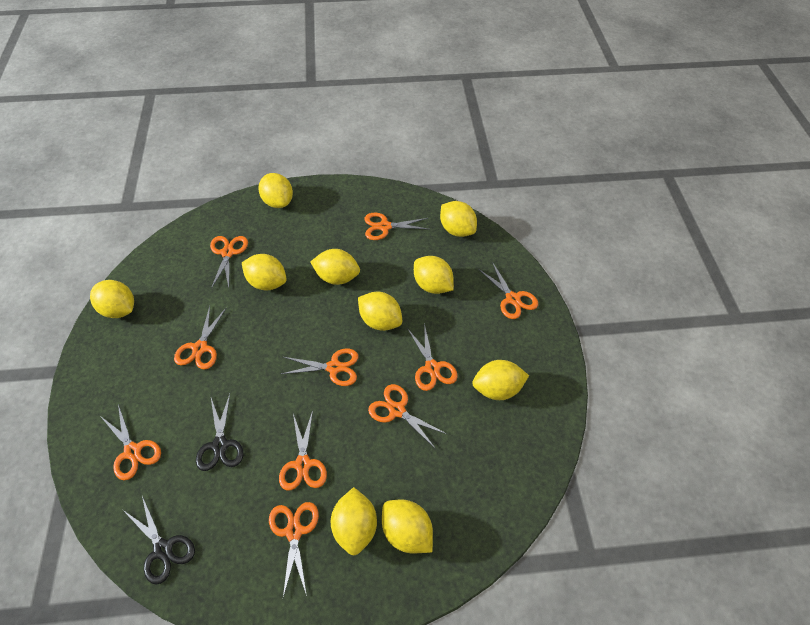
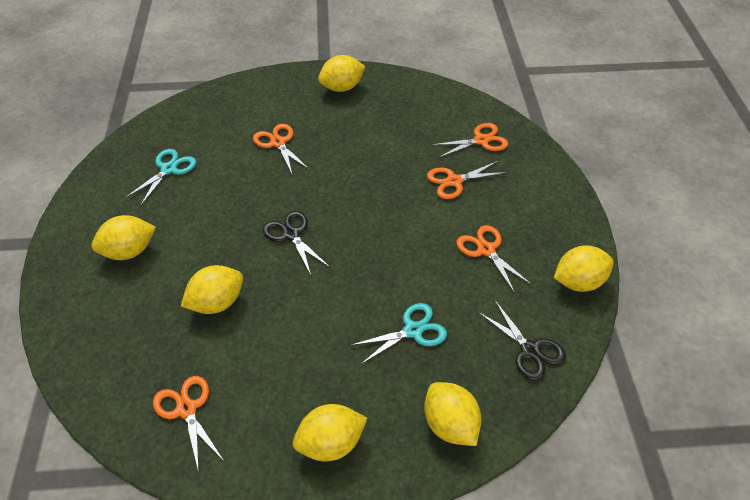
orange scissors: [100,404,161,480] [174,306,227,370] [210,236,248,289] [269,502,319,597] [279,410,327,490] [281,348,358,386] [364,213,428,240] [368,384,447,449] [407,323,458,391] [478,262,538,319] = 10 -> [153,376,224,473] [253,124,310,174] [427,161,507,199] [431,123,508,158] [456,225,532,293] = 5
turquoise scissors: none = 0 -> [125,149,196,205] [350,303,447,364] = 2
yellow lemon: [90,280,134,318] [242,254,287,291] [258,173,293,208] [310,249,360,285] [330,487,377,555] [358,291,402,331] [382,500,433,553] [414,256,454,294] [440,201,477,237] [472,360,529,400] = 10 -> [91,215,156,260] [181,265,243,314] [293,404,367,461] [318,55,366,92] [424,382,481,446] [554,245,613,292] = 6

